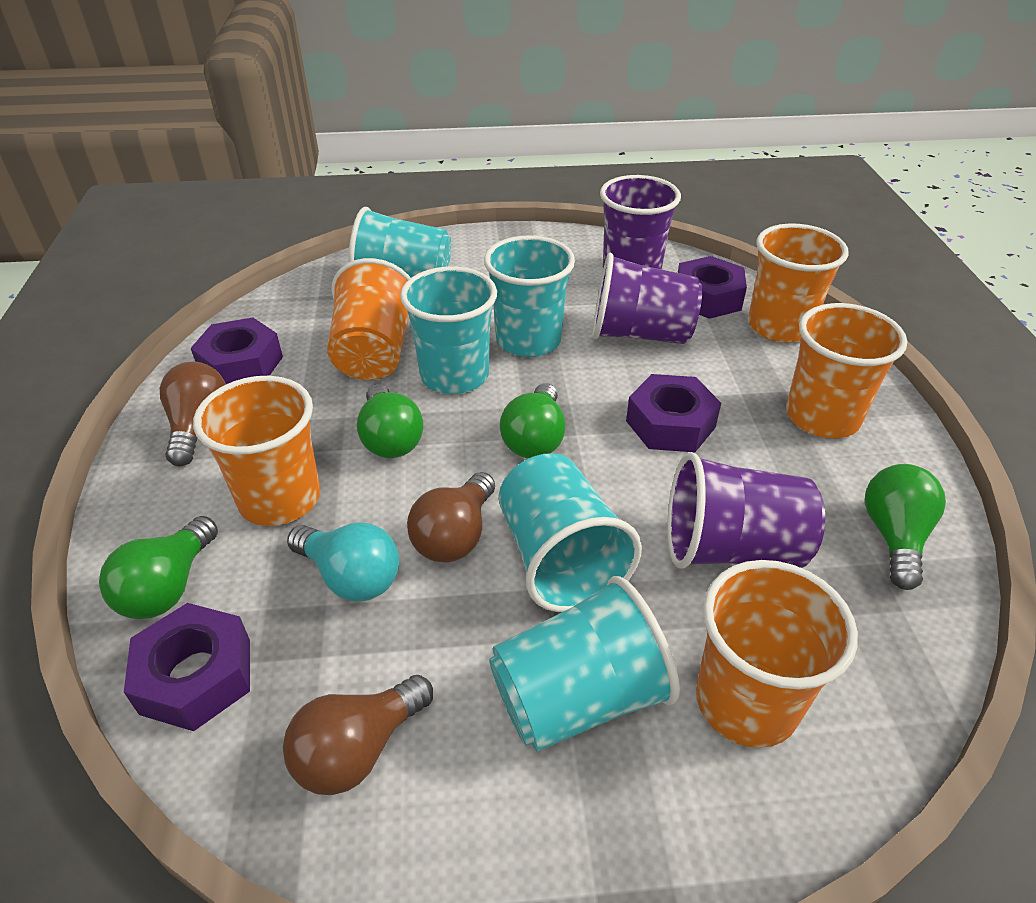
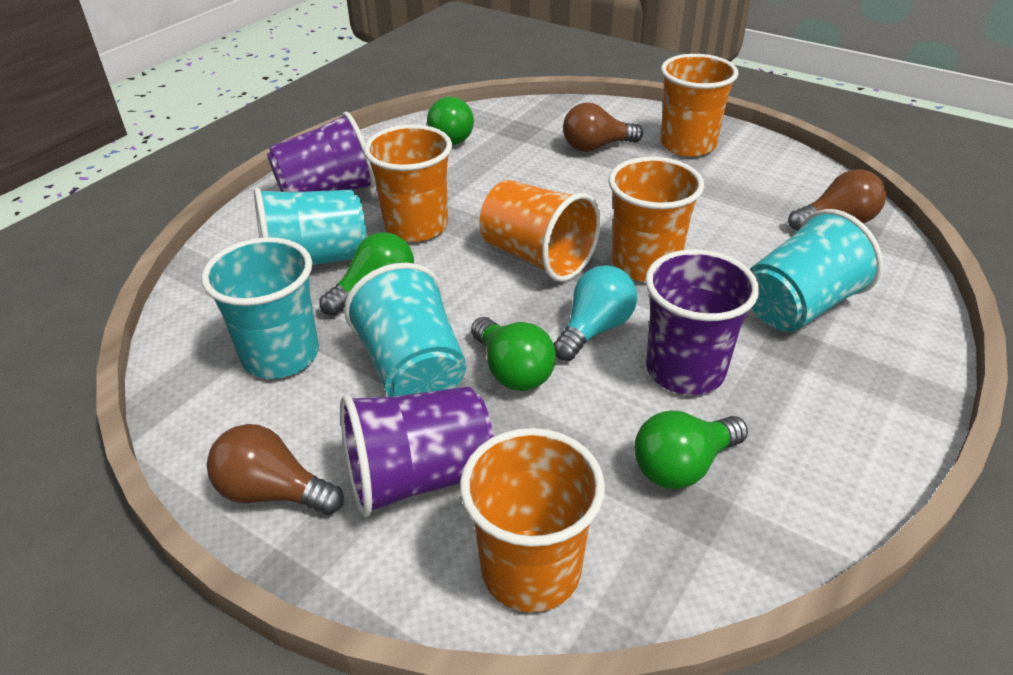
purple nut: [124,603,250,731] [191,317,283,384] [626,374,721,452] [678,256,747,319] = 4 -> none = 0
turquoise cup: [348,207,451,278] [400,266,497,394] [484,235,575,357] [489,576,680,752] [499,453,642,612] = 5 -> [201,237,319,379] [254,187,366,265] [344,263,466,397] [750,209,883,332] = 4

